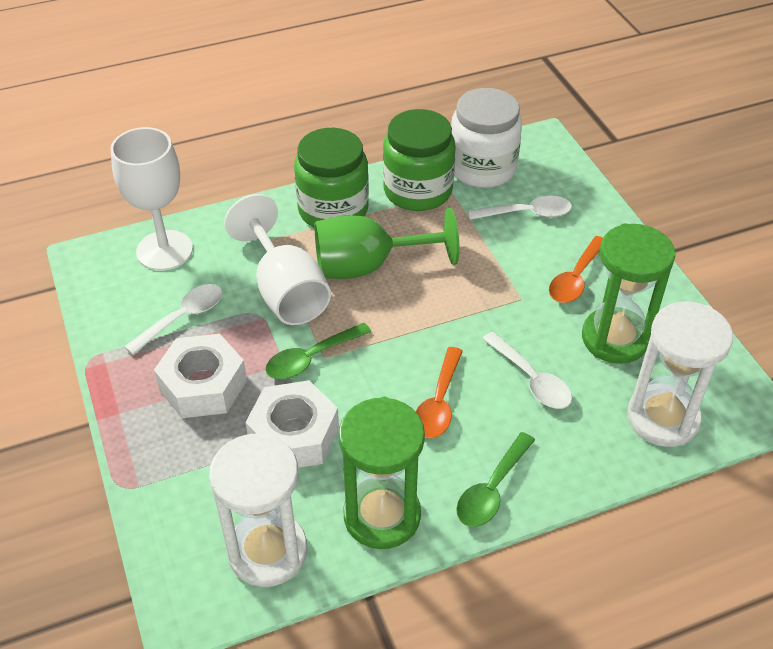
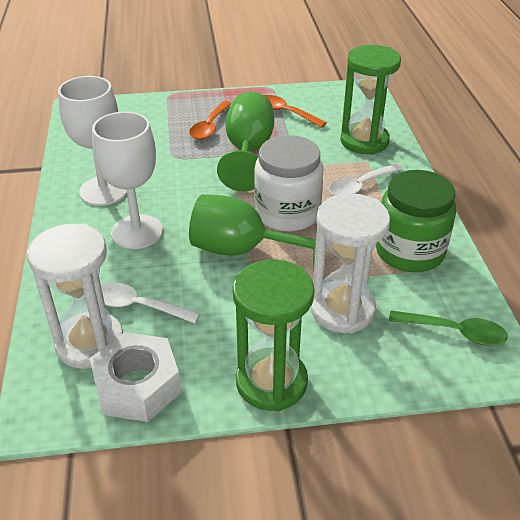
green goblet: [314,207,459,279] = 1 -> [189,194,316,270] [217,92,274,191] = 2
green jar: [294,128,369,227] [383,109,456,211] = 2 -> [376,170,456,272] = 1
green spoon: [266,323,371,379] [456,432,535,527] = 2 -> [389,311,508,346] = 1
white nut: [154,334,247,418] [245,380,339,468] = 2 -> [90,332,181,422] = 1
white spoon: [124,284,223,355] [468,196,572,220] [482,332,572,409] = 3 -> [101,282,200,323] [329,163,402,195] = 2

